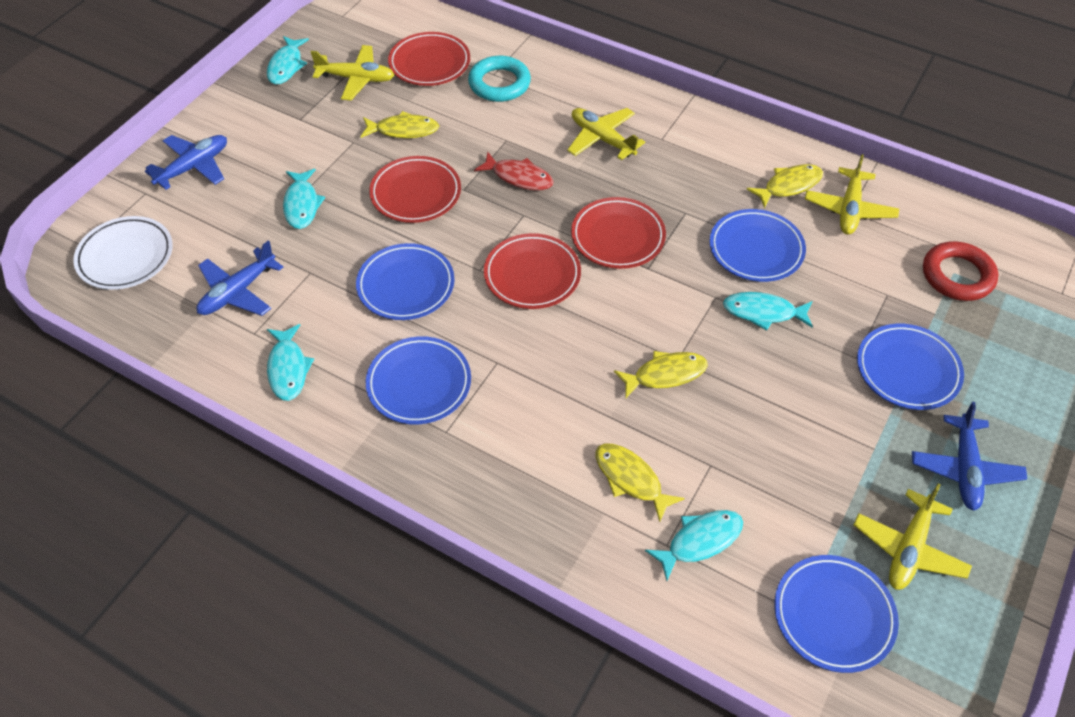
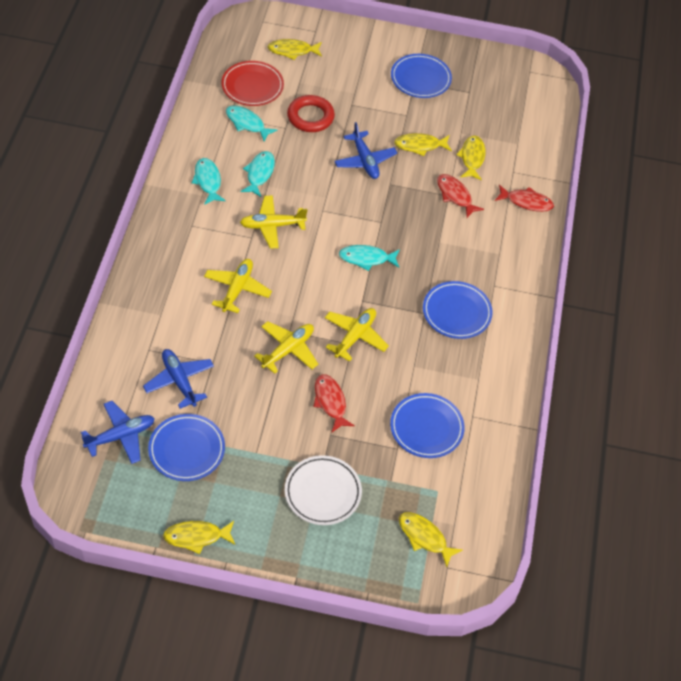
blue plate: [356,243,455,320] [366,336,471,424] [710,209,806,282] [774,555,899,673] [857,324,964,410] = 5 -> [148,414,225,481] [390,393,465,458] [391,54,452,98] [423,281,493,339] = 4
red fish: [474,152,554,190] = 1 -> [313,374,355,432] [437,174,484,218] [495,185,554,212] = 3
red plate: [369,156,461,223] [388,32,470,86] [484,233,581,309] [571,197,666,269] = 4 -> [221,61,284,106] = 1
turquoise fish: [267,36,309,84] [267,324,314,401] [283,169,325,229] [645,510,743,581] [723,292,813,330] = 5 -> [192,158,226,205] [226,105,278,141] [241,151,275,197] [339,245,400,271] = 4
turquoise ring: [468,56,531,102] = 1 -> none = 0
yellow fish: [360,111,439,138] [595,444,685,522] [614,351,708,398] [747,164,823,208] = 4 -> [163,521,235,554] [268,39,322,60] [394,133,452,156] [399,512,462,567] [456,135,485,180] = 5

